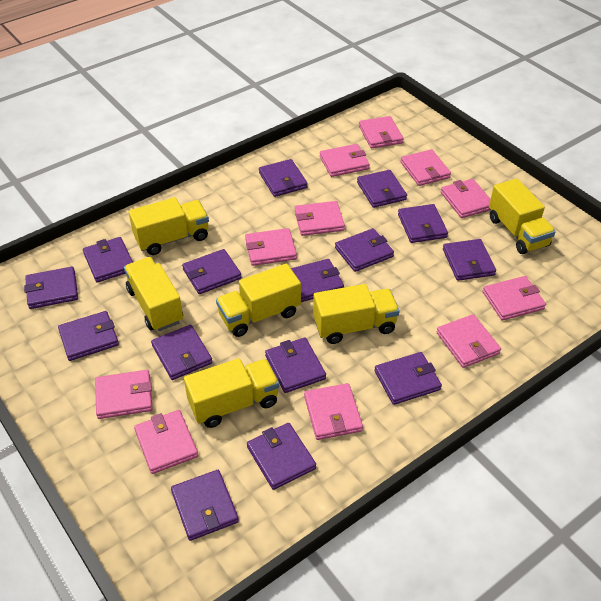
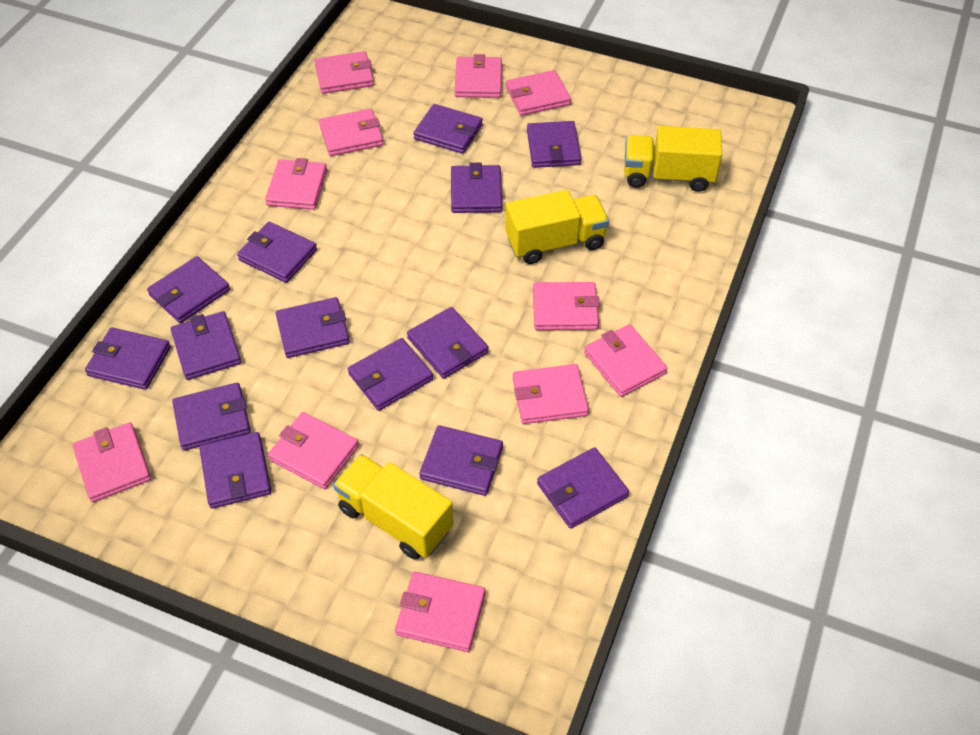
purple wallet: [24,267,78,309] [58,311,119,361] [83,237,133,283] [151,325,213,380] [171,470,239,541] [182,249,242,294] [247,423,316,490] [259,159,308,197] [265,338,326,393] [291,259,344,302] [335,228,394,272] [357,170,407,208] [374,352,442,405] [398,204,448,243] [443,239,496,281] = 15 -> [85,327,171,390] [147,256,230,323] [171,311,242,380] [172,383,251,451] [199,432,271,509] [237,222,317,283] [276,297,350,358] [348,338,433,411] [407,307,489,379] [413,104,483,154] [419,425,503,496] [451,163,502,213] [527,121,581,168] [537,447,629,529] = 14
yellow truck: [124,257,183,331] [129,197,209,255] [184,358,279,428] [216,263,301,337] [313,284,400,344] [489,178,556,254] = 6 -> [333,454,453,560] [505,190,609,264] [624,126,722,192] = 3

